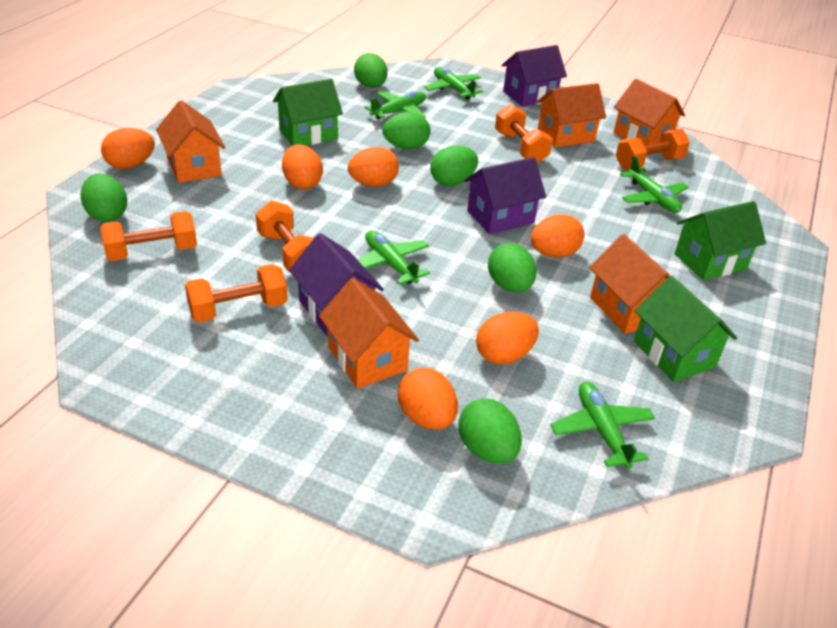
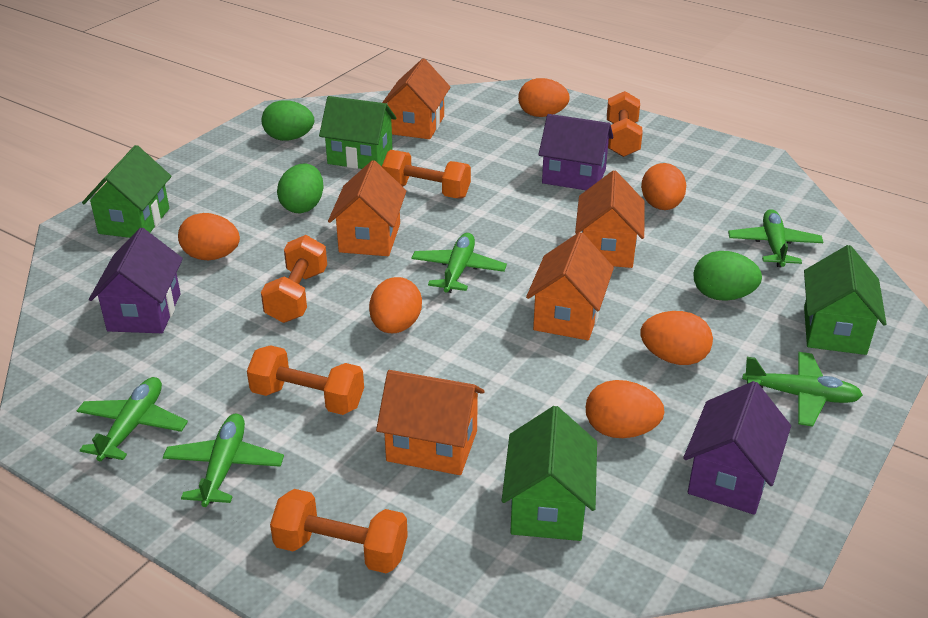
green egg: [81,173,127,222] [354,53,388,88] [382,112,431,149] [430,145,478,186] [458,398,522,464] [488,243,537,292] = 6 -> [261,100,314,141] [277,164,324,213] [693,251,762,301] = 3
green house: [273,79,343,146] [634,276,737,382] [674,201,766,280] = 3 -> [82,145,171,238] [319,96,397,169] [502,406,597,541] [804,245,887,355] = 4

